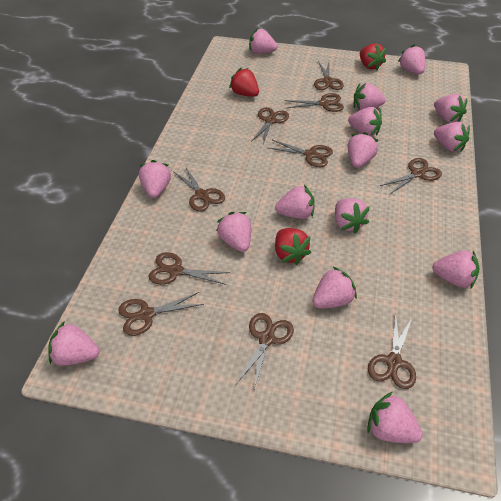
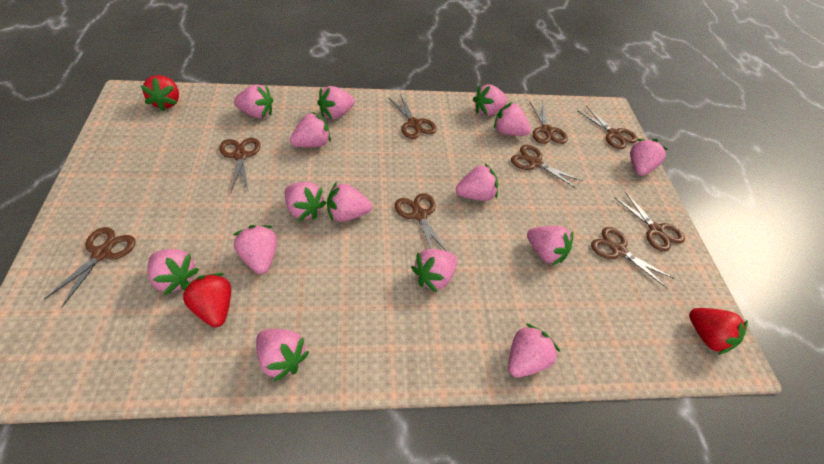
brown scissors: [118,292,204,336] [149,252,230,285] [173,166,225,212] [236,313,294,389] [251,107,289,144] [269,140,333,167] [284,93,344,112] [314,61,344,90] [368,312,416,389] [380,158,442,195] = 10 -> [44,227,135,307] [219,138,260,192] [388,94,437,139] [395,193,448,252] [511,145,582,189] [530,101,568,144] [577,106,638,149] [591,227,674,288] [614,192,685,252] = 9

